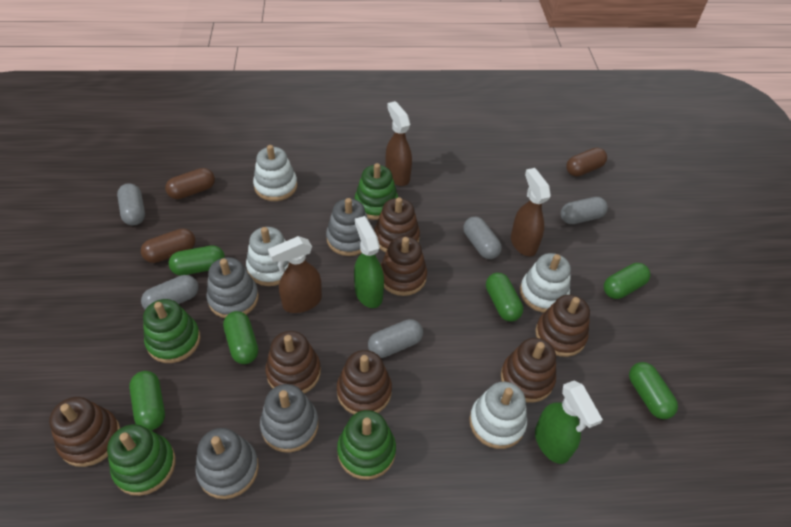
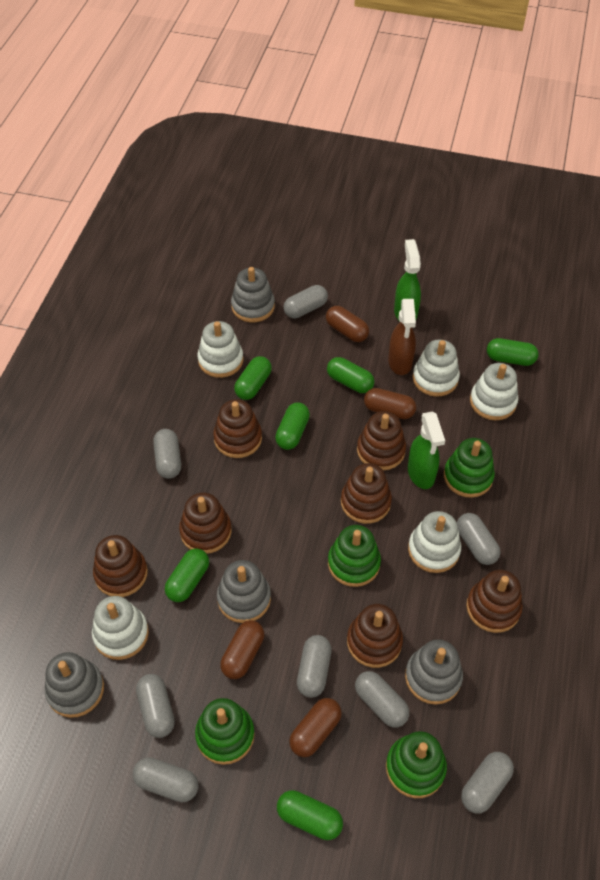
brown capsule: [141,228,195,263] [165,168,215,199] [566,148,607,177] = 3 -> [220,620,264,679] [289,698,342,757] [326,306,369,342] [364,388,416,419] = 4
brown spray bottle: [268,236,322,313] [386,101,412,186] [511,168,551,257] = 3 -> [388,299,416,375] = 1
grey capsule: [117,183,145,226] [141,275,199,309] [368,319,423,358] [463,217,502,259] [561,197,608,224] = 5 -> [133,757,199,803] [136,674,175,738] [153,429,181,479] [283,285,328,318] [297,635,332,698] [355,671,409,727] [457,513,500,565] [461,752,514,814] = 8
white stacking toy: [246,227,289,286] [253,145,297,201] [469,382,527,449] [520,253,571,313] = 4 -> [92,596,149,660] [197,321,243,378] [408,511,461,573] [412,340,460,397] [470,363,518,420] = 5

